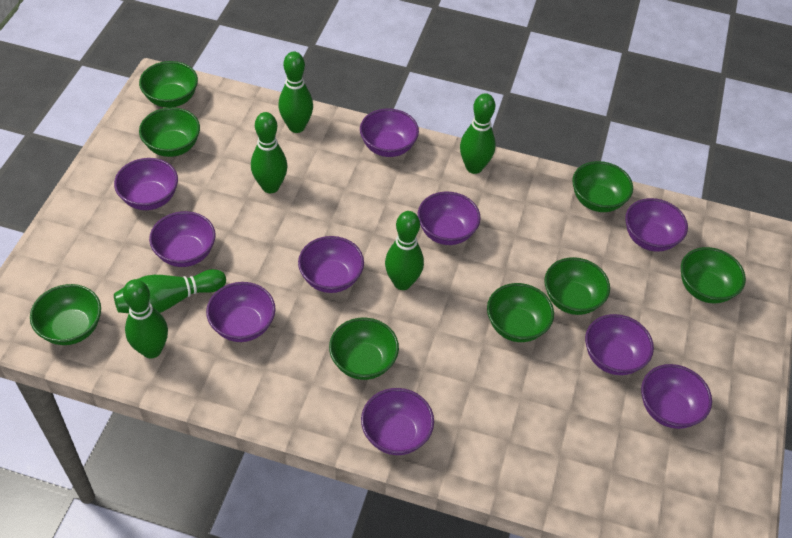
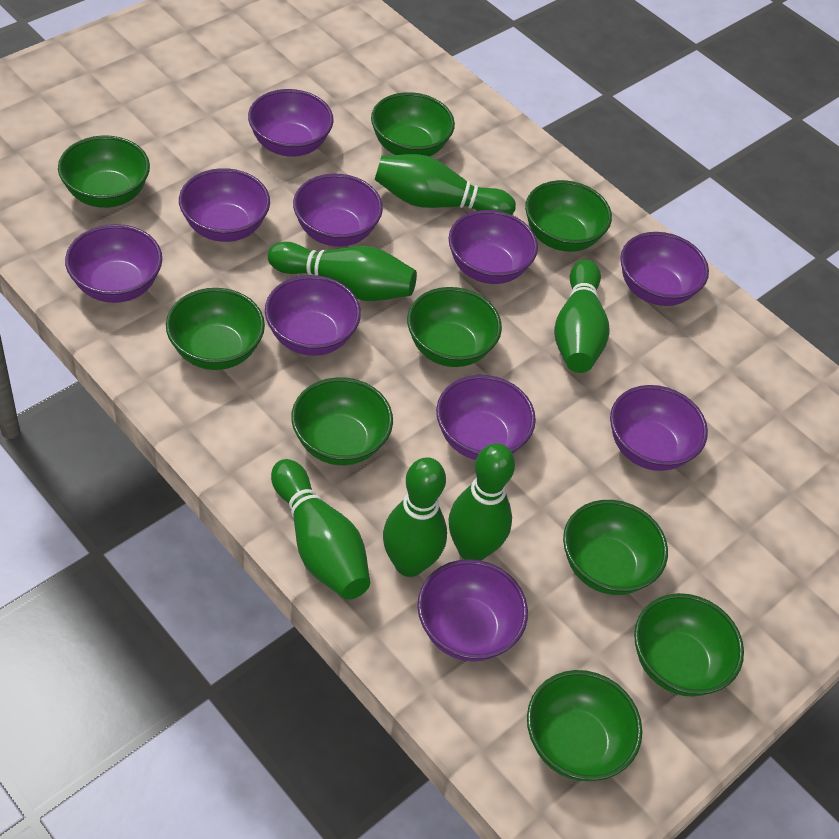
green bowl: [30,284,101,345] [139,61,198,108] [139,107,200,157] [329,318,399,380] [487,283,554,342] [545,257,610,315] [572,161,633,212] [681,247,746,303] = 8 -> [58,135,150,208] [166,288,265,370] [291,377,393,465] [371,92,455,156] [407,287,502,367] [525,180,612,252] [527,670,642,781] [563,500,668,595] [634,593,744,697] = 9

